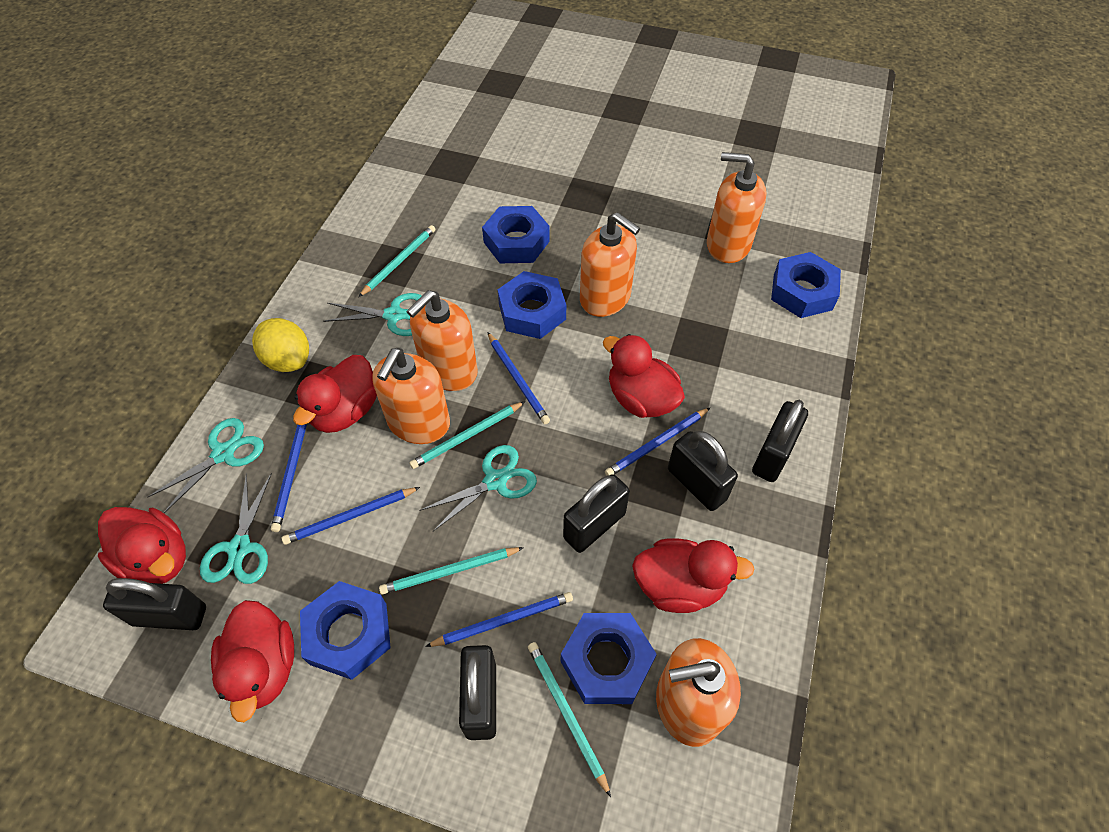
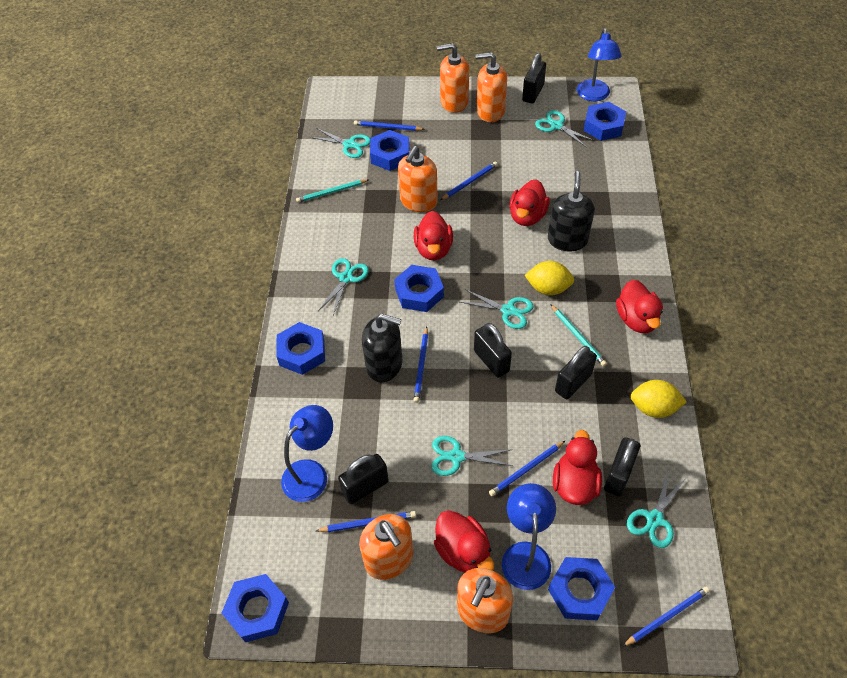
black soap dispenser: none = 0 -> [362,314,402,382] [548,171,595,251] = 2
blue lamp: none = 0 -> [281,405,333,502] [502,483,556,590] [577,28,621,101] = 3
blue nut: [300,581,391,680] [482,206,550,263] [497,271,566,339] [561,613,657,704] [771,252,841,318] = 5 -> [222,574,289,642] [277,322,325,375] [370,130,409,171] [394,265,444,312] [548,557,615,620] [584,102,626,141] = 6
blue pencil: [271,424,307,532] [282,487,420,545] [425,592,573,647] [487,332,550,424] [605,408,710,476] = 5 -> [316,511,416,532] [354,120,424,131] [413,327,428,403] [441,161,498,200] [489,440,566,496] [622,587,710,647] = 6
turquoise pencil: [358,225,435,297] [379,547,524,594] [409,401,525,469] [528,642,611,797] = 4 -> [296,179,370,203] [550,304,607,367] = 2
turquoise scissors: [147,418,264,513] [200,473,272,584] [323,293,422,336] [419,445,537,531] = 4 -> [309,128,371,158] [318,258,369,315] [431,436,513,476] [460,289,534,329] [535,110,595,148] [627,470,687,548] = 6
yellow lemon: [252,318,309,372] = 1 -> [524,261,574,295] [630,380,687,418] = 2

